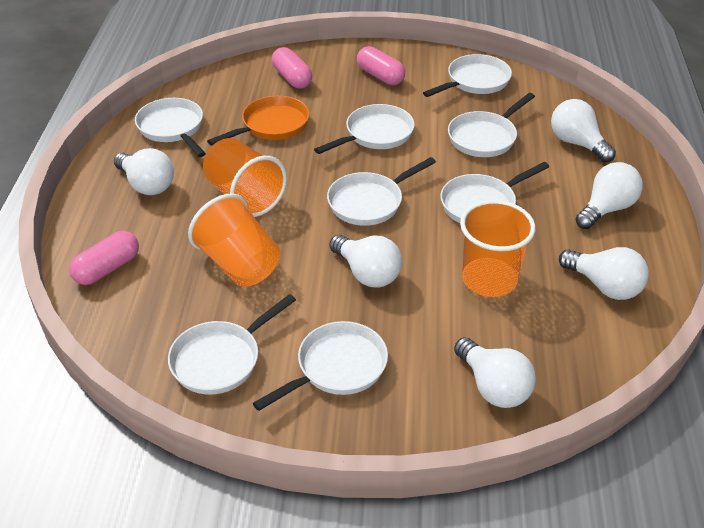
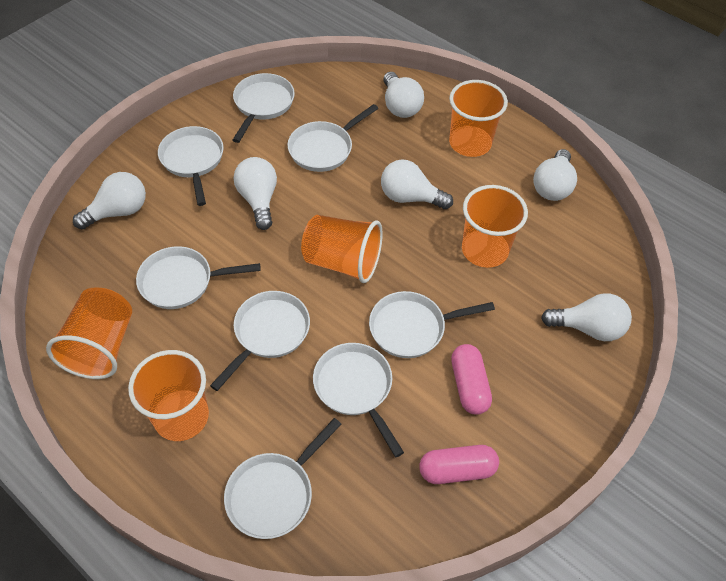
orange cup: [188,194,280,287] [203,138,287,217] [460,200,536,297] = 3 -> [46,288,132,379] [128,350,209,441] [301,215,383,283] [449,80,508,157] [462,185,528,268] = 5
orange pan: [207,96,310,146] = 1 -> none = 0
pink capsule: [69,231,139,285] [272,47,312,89] [357,46,405,85] = 3 -> [419,445,499,484] [451,344,492,415] = 2

